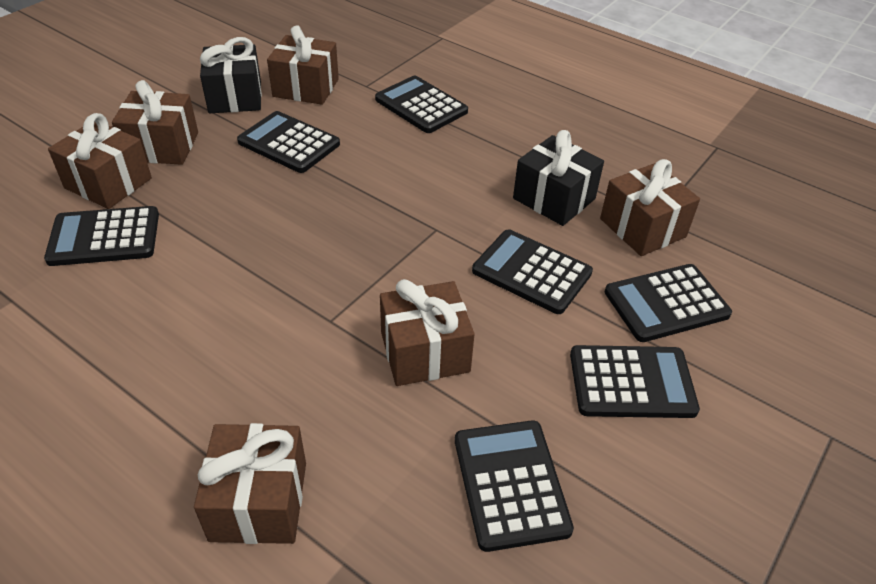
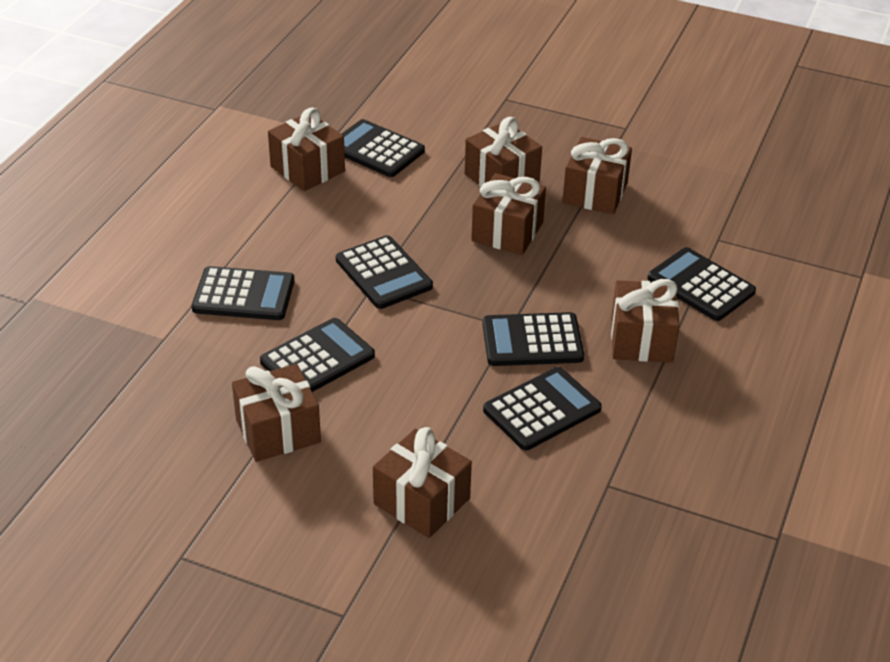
black gift: [200,37,262,113] [513,130,604,226] = 2 -> none = 0
brown gift: [48,113,152,209] [112,80,198,165] [194,423,306,544] [267,25,339,105] [380,279,475,386] [600,159,700,256] = 6 -> [232,364,321,462] [268,107,345,191] [373,427,472,538] [465,117,542,187] [471,173,546,255] [562,137,632,214] [611,279,680,362] = 7

